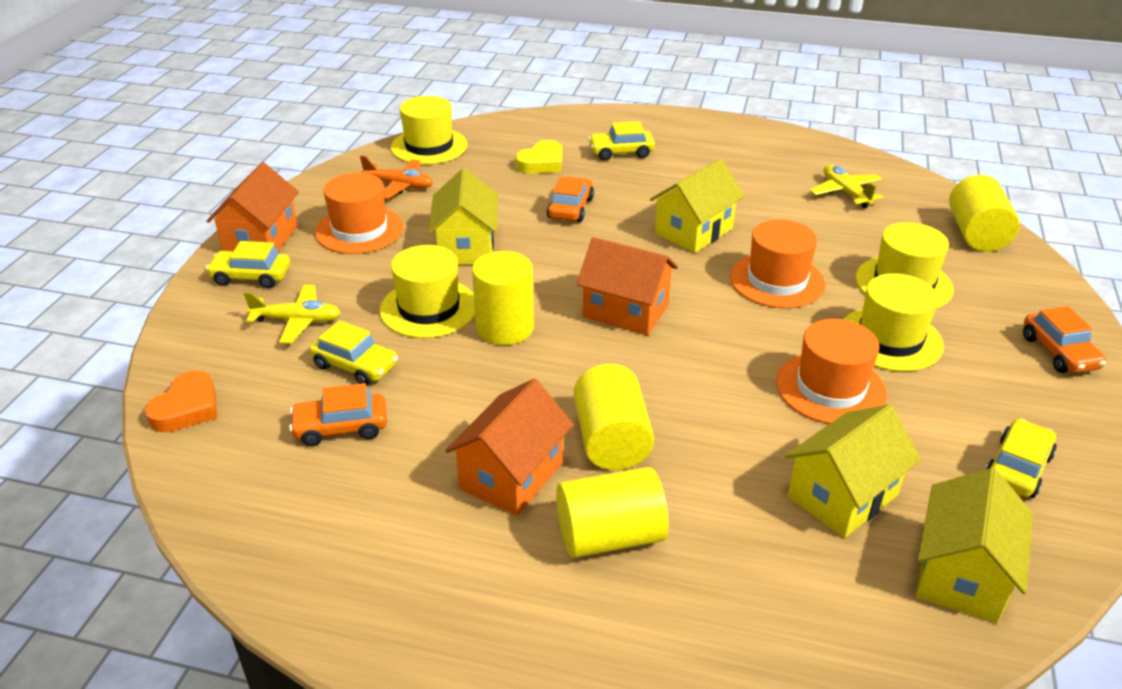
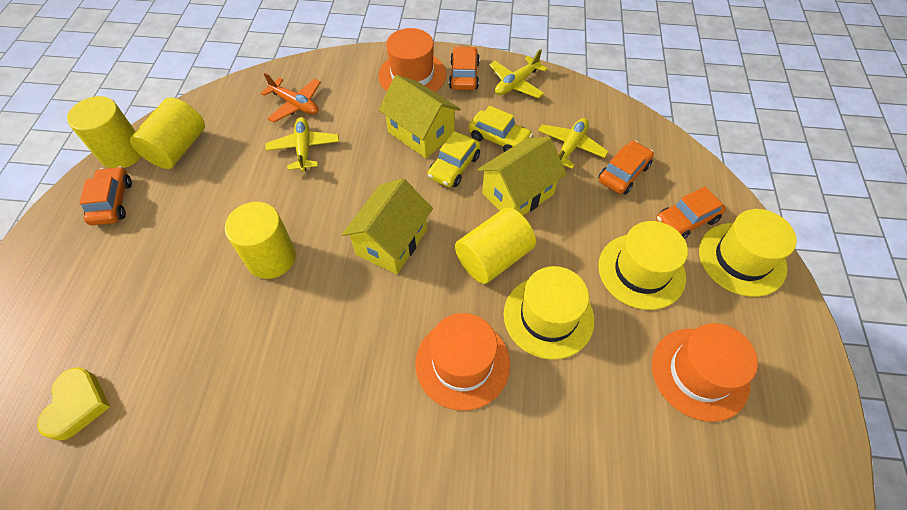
orange car: [289,383,387,446] [547,176,594,222] [1023,306,1106,373] = 3 -> [79,166,132,226] [449,46,480,90] [599,141,654,194] [656,187,726,239] = 4
orange heart: [144,370,217,432] = 1 -> none = 0
orange house: [207,162,299,251] [445,379,574,516] [577,237,678,335] = 3 -> none = 0
yellow car: [206,241,290,288] [310,320,398,386] [588,121,655,161] [985,419,1057,498] = 4 -> [428,131,481,187] [468,106,533,152] = 2
yellow hat: [380,245,475,338] [391,96,468,164] [843,273,944,372] [856,222,954,309] = 4 -> [504,266,594,360] [598,221,688,310] [699,209,797,297] = 3
yellow house: [428,168,498,265] [650,158,745,253] [785,404,921,538] [916,468,1033,623] = 4 -> [342,178,433,274] [378,75,461,158] [477,137,567,215] = 3
yellow plane: [244,285,341,344] [810,165,883,208] = 2 -> [265,117,339,172] [489,49,548,98] [538,118,609,169] = 3

